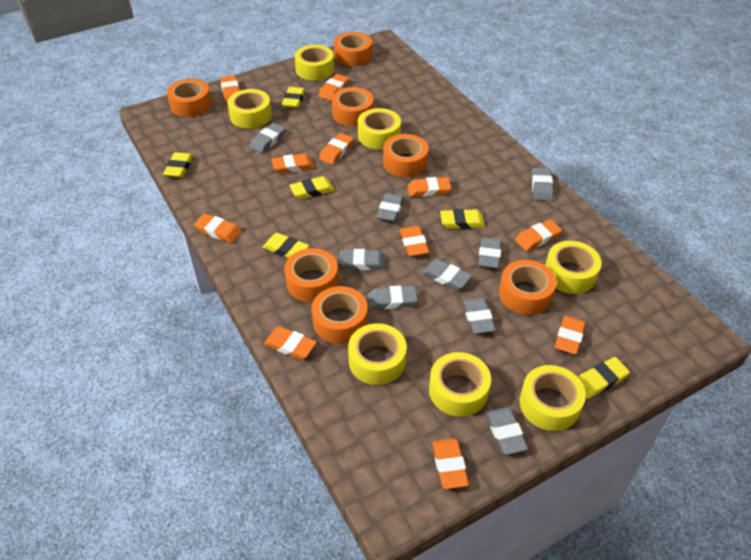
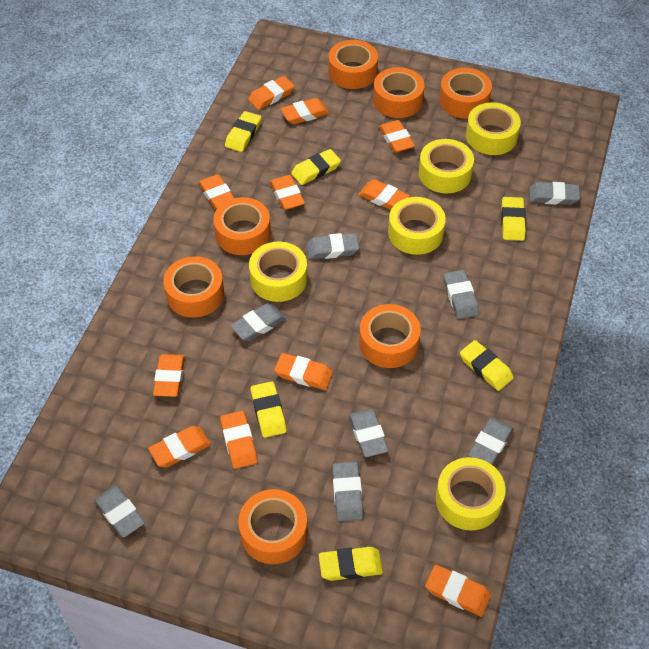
grey eraser: [249,123,286,153] [339,249,386,270] [368,285,418,309] [376,193,404,222] [422,259,472,290] [462,298,496,334] [478,237,502,269] [485,407,528,455] [531,168,554,201] = 9 -> [94,485,145,538] [230,303,286,341] [307,233,359,259] [332,462,363,521] [349,409,389,457] [443,270,479,319] [468,417,514,465] [529,182,580,205] = 8
yellow tape: [227,89,272,128] [294,45,334,81] [348,323,407,385] [358,108,401,149] [429,352,491,417] [519,365,586,431] [545,241,602,294] = 7 -> [249,241,307,302] [388,197,446,255] [419,139,474,193] [436,457,506,530] [466,103,521,155] = 5

